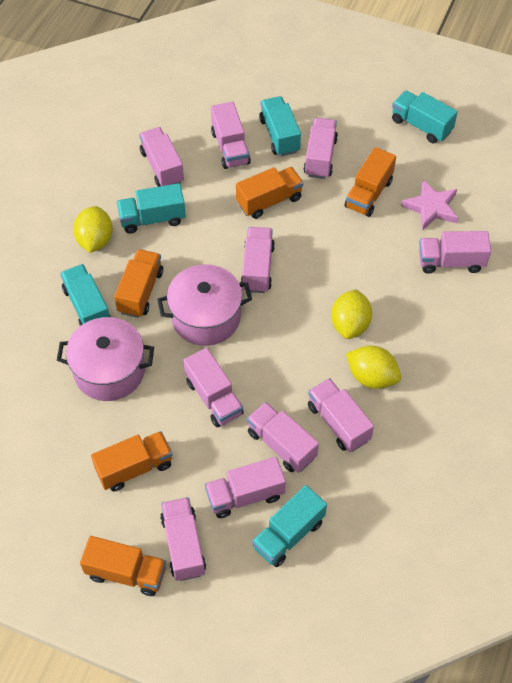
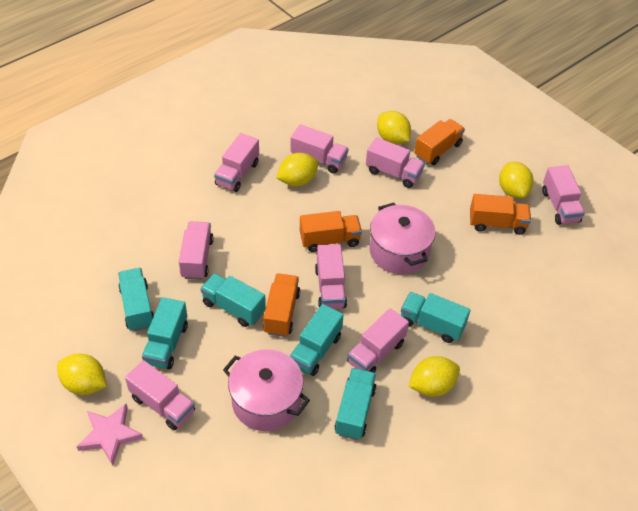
orange truck: [80,536,166,596] [91,431,172,491] [114,249,163,318] [236,167,303,219] [345,147,396,217] = 5 -> [263,273,300,337] [300,211,362,252] [414,119,465,165] [470,194,531,235] = 4
pink truck: [139,127,184,187] [160,497,206,581] [183,348,244,427] [205,457,286,518] [211,101,251,169] [241,227,275,293] [247,402,319,473] [304,118,338,179] [308,378,374,452] [419,231,491,274] = 10 -> [125,360,195,430] [179,221,214,280] [214,133,259,192] [291,124,348,174] [315,244,347,308] [347,308,409,373] [366,137,425,188] [542,165,585,225] = 8
turquoise truck: [60,264,110,326] [117,183,186,234] [252,485,327,567] [259,96,301,156] [392,90,458,143] = 5 -> [118,268,154,331] [142,297,188,369] [200,273,266,327] [289,304,344,376] [335,368,376,440] [401,292,470,343] = 6
yellow lemon: [73,206,113,253] [331,289,372,339] [346,346,401,389] = 3 -> [57,354,107,395] [276,153,319,186] [377,111,411,144] [408,356,460,397] [499,162,534,198] = 5

